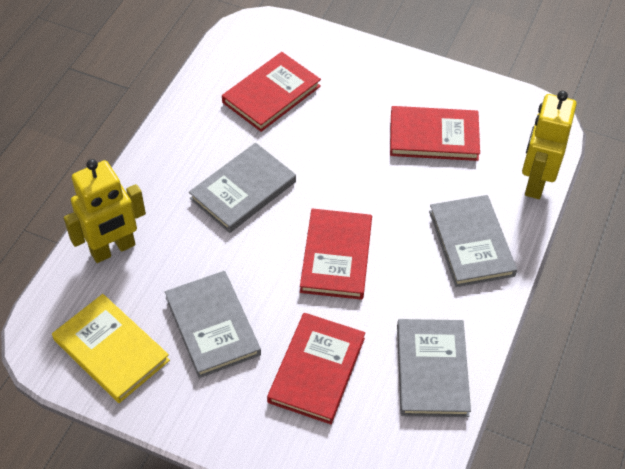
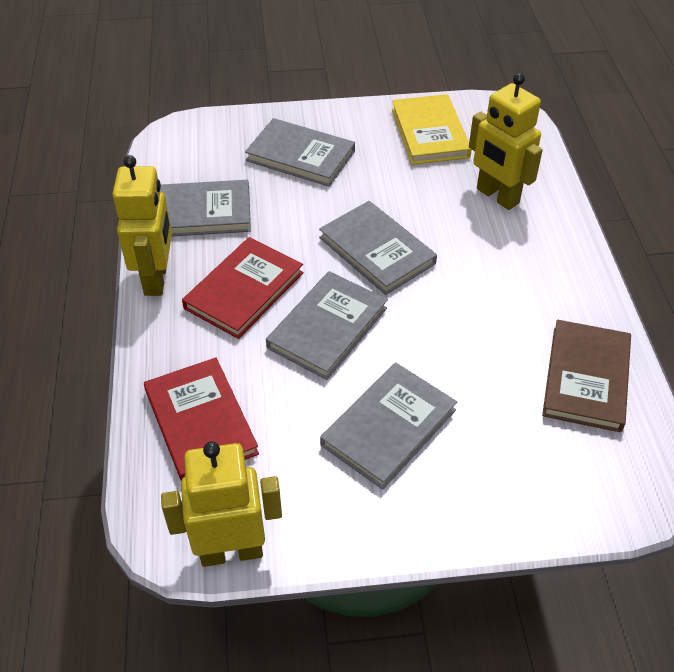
brown book: none = 0 -> [542,320,631,432] = 1
grey book: [165,271,261,378] [189,143,296,233] [397,319,471,417] [429,195,517,287] = 4 -> [160,180,251,236] [245,118,355,187] [266,271,388,380] [319,201,437,295] [320,363,457,490] = 5
red book: [222,52,321,132] [267,313,365,424] [300,208,372,300] [390,106,480,161] = 4 -> [144,357,259,481] [182,237,304,339] = 2
yellow robot: [64,159,146,263] [522,91,577,199] = 2 -> [112,155,172,296] [161,441,282,567] [469,73,543,210] = 3

